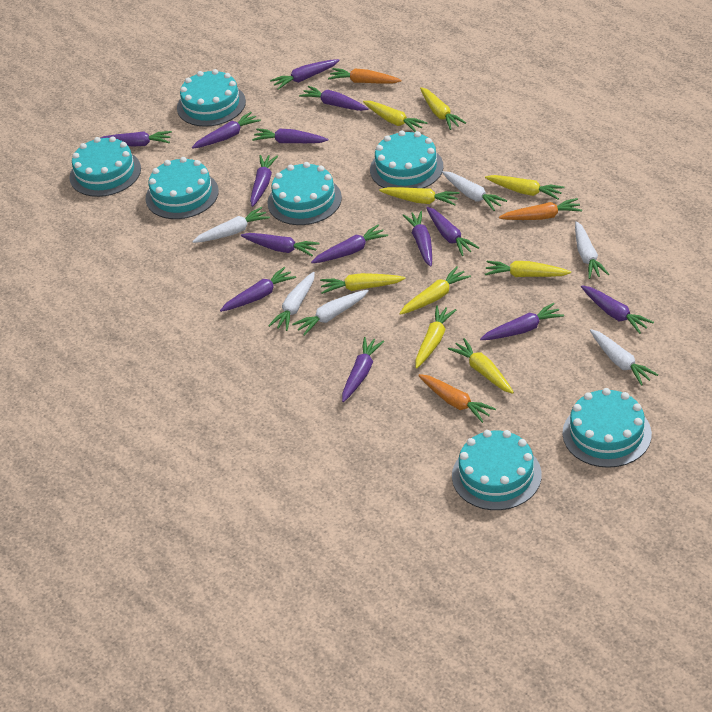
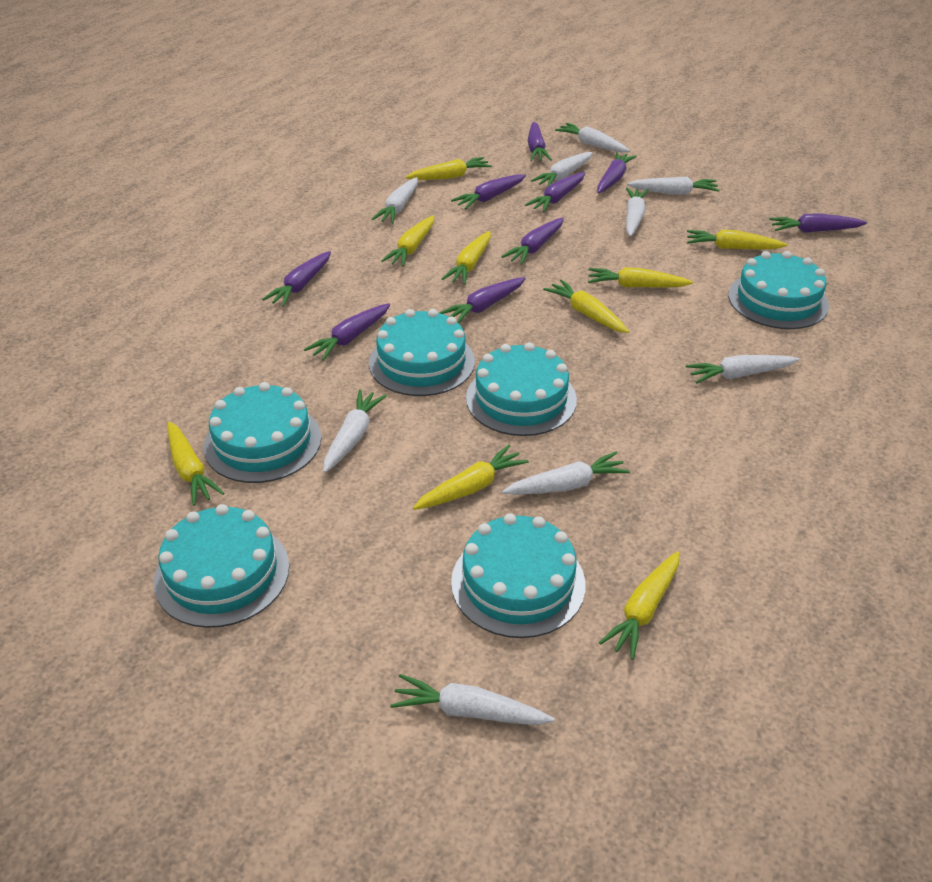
orange carrot: [328,68,402,84] [418,374,496,423] [499,198,582,220] = 3 -> none = 0
purple carrot: [101,131,172,147] [192,112,261,149] [220,267,296,312] [241,233,320,256] [250,155,278,207] [252,129,328,143] [270,59,340,90] [299,86,368,111] [311,225,388,263] [342,337,385,402] [402,211,432,267] [426,207,479,256] [480,303,564,340] [581,285,654,334] = 14 -> [262,251,331,307] [304,303,390,361] [439,277,526,323] [451,174,526,209] [501,218,564,265] [525,172,585,212] [528,122,552,161] [597,152,637,193] [769,214,867,233] = 9
turquoise cake: [69,136,141,197] [146,157,219,219] [177,69,246,127] [267,162,342,225] [370,130,444,188] [452,430,542,510] [562,388,652,468] = 7 -> [154,504,289,628] [204,382,321,483] [369,309,475,396] [451,513,586,638] [466,342,577,436] [728,251,829,329] = 6
white carrot: [192,207,270,243] [268,272,315,331] [292,290,369,336] [442,171,507,211] [575,221,609,279] [590,329,658,386] = 6 -> [323,389,387,473] [372,177,418,224] [390,674,555,725] [502,452,630,495] [531,152,593,187] [555,123,630,152] [626,188,649,237] [627,177,720,195] [686,355,799,384] = 9

